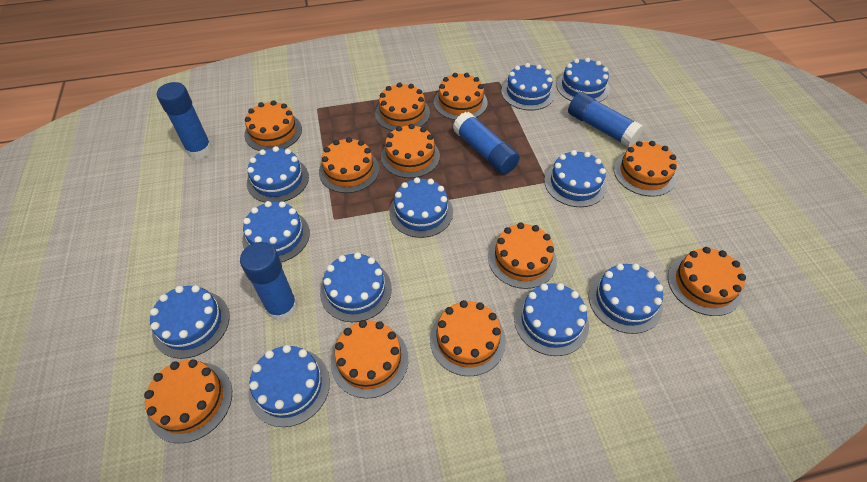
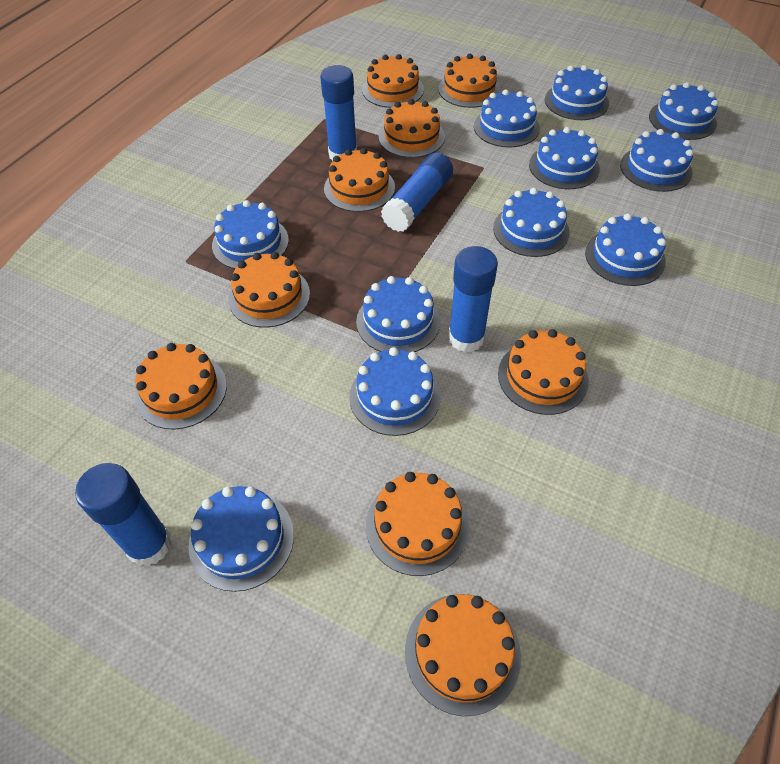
orange cake: [144,359,232,443] [244,100,302,151] [319,137,379,193] [331,320,409,399] [375,83,430,131] [381,124,440,178] [430,300,506,376] [434,73,488,120] [488,223,557,289] [614,141,677,196] [668,247,746,316] = 11 -> [135,343,227,430] [228,252,310,328] [324,148,395,212] [362,54,424,108] [366,472,469,576] [379,99,445,158] [405,594,521,716] [438,54,501,108] [498,329,589,415] = 9

